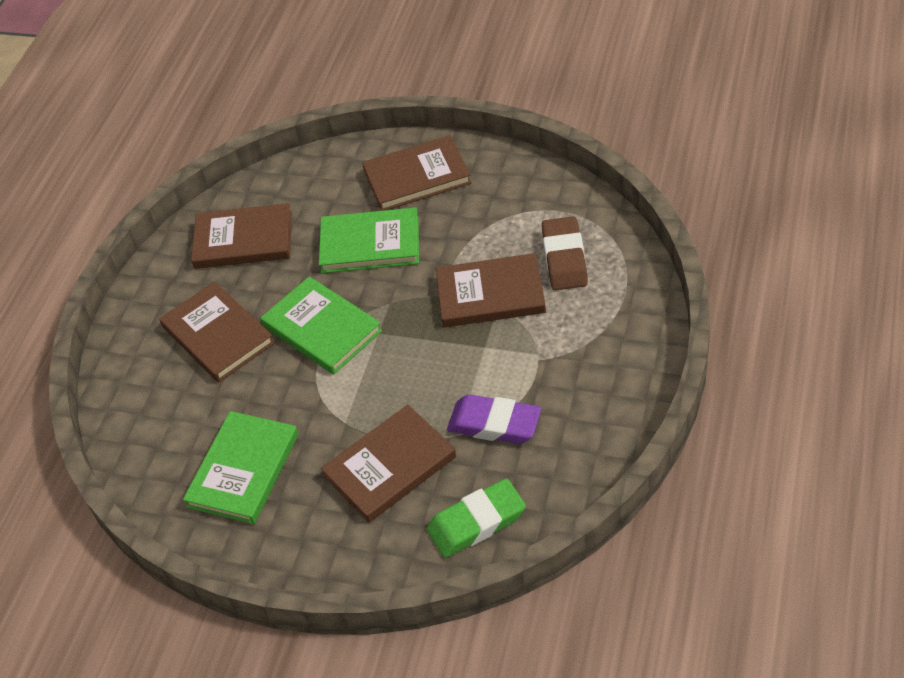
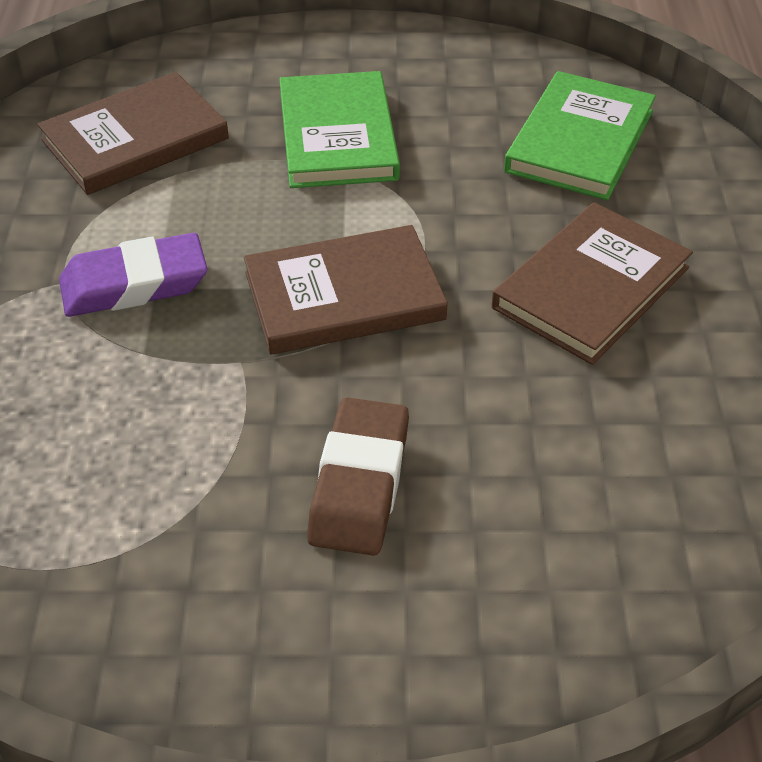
brown book: [159,282,275,382] [191,203,292,269] [321,405,456,523] [362,135,471,211] [436,253,546,327] = 5 -> [37,72,229,195] [244,225,448,355] [492,202,693,365] = 3
green book: [183,411,299,524] [261,276,382,375] [319,207,419,273] = 3 -> [279,71,400,188] [504,71,656,200] = 2
green eraser: [427,478,526,558] = 1 -> none = 0

